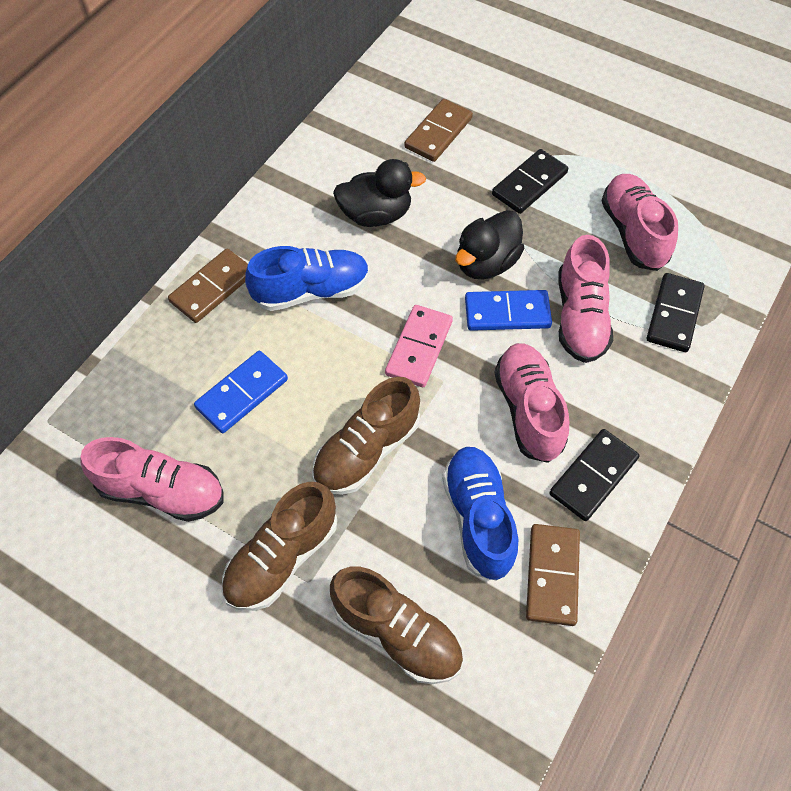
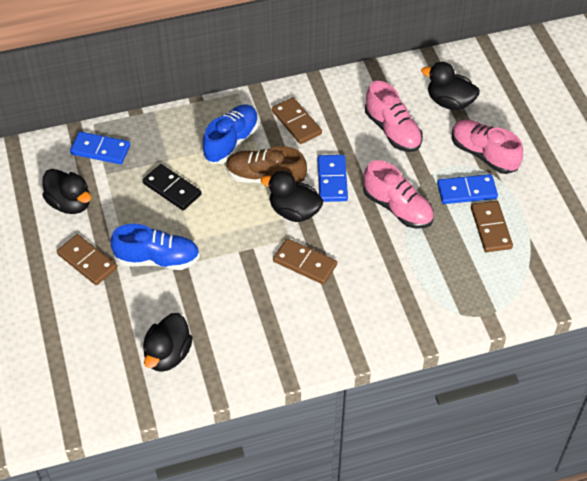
black domino: [492,149,568,214] [549,429,639,521] [647,273,705,352] = 3 -> [143,164,202,210] = 1
black duck: [333,159,426,227] [455,210,525,279] = 2 -> [42,169,91,214] [143,313,193,372] [261,171,323,222] [421,62,480,110] = 4
blue domino: [194,351,288,433] [465,290,552,331] = 2 -> [70,131,130,164] [318,155,348,202] [437,174,498,204] = 3
brown domino: [168,249,248,323] [404,99,473,162] [526,524,580,626] = 3 -> [57,234,117,285] [272,97,322,144] [273,238,337,284] [471,201,513,252] = 4
brown shoe: [221,482,337,611] [312,377,420,495] [330,567,463,684] = 3 -> [226,146,307,183] = 1
pink domino: [385,305,453,387] = 1 -> none = 0
pink shoe: [80,437,224,522] [494,343,569,463] [558,235,613,363] [601,174,678,271] = 4 -> [363,160,434,228] [365,81,423,152] [452,120,523,174] = 3

